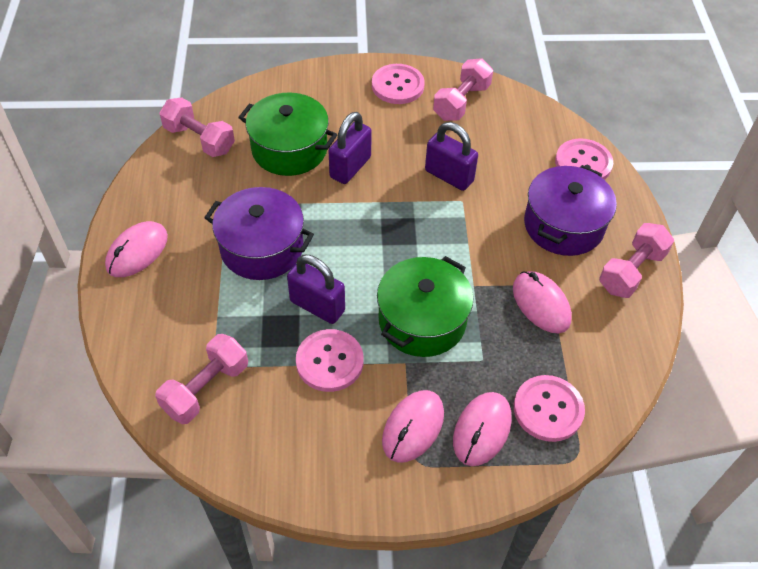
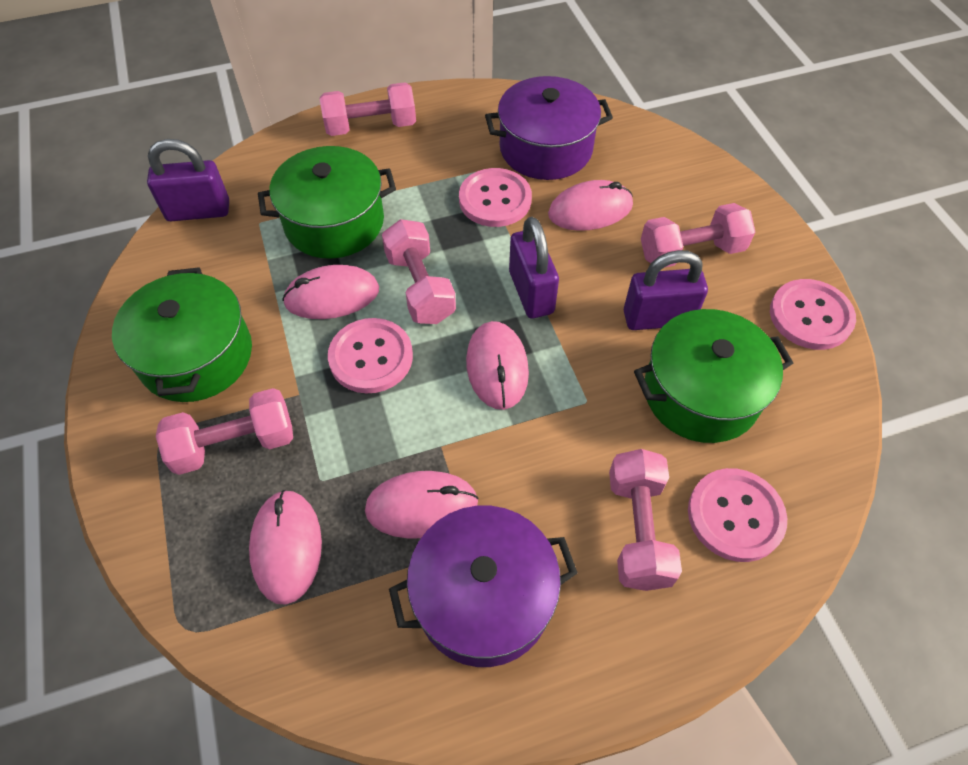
green pot: [238,93,337,176] [377,256,473,357] = 2 -> [112,267,252,402] [258,146,396,259] [634,309,794,443] = 3
pink dumbbell: [155,334,248,424] [159,97,235,157] [433,58,493,121] [599,223,674,298] = 4 -> [156,388,293,475] [320,82,416,136] [382,219,456,324] [609,449,682,591] [641,203,755,268] = 5
pink mouse: [105,221,168,277] [382,390,444,463] [453,392,512,466] [513,271,572,333] = 4 -> [249,490,322,605] [282,265,379,319] [365,471,479,539] [466,321,529,410] [548,180,633,231] = 5

